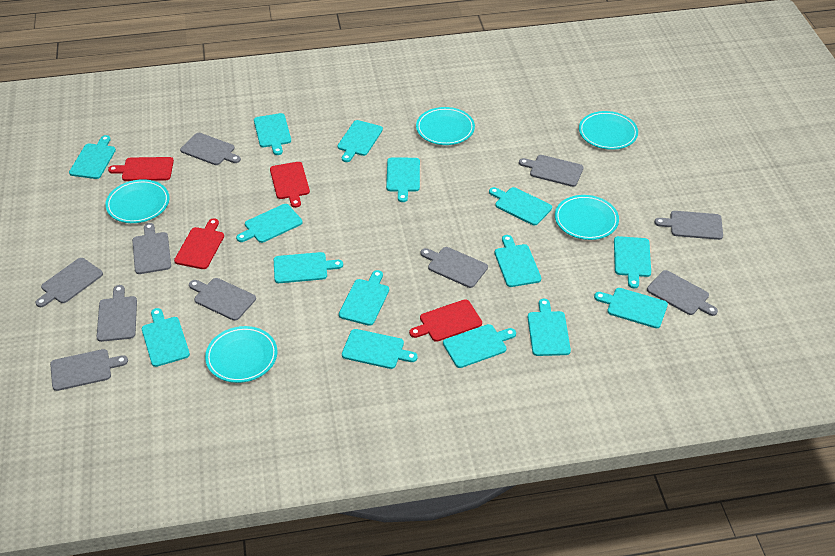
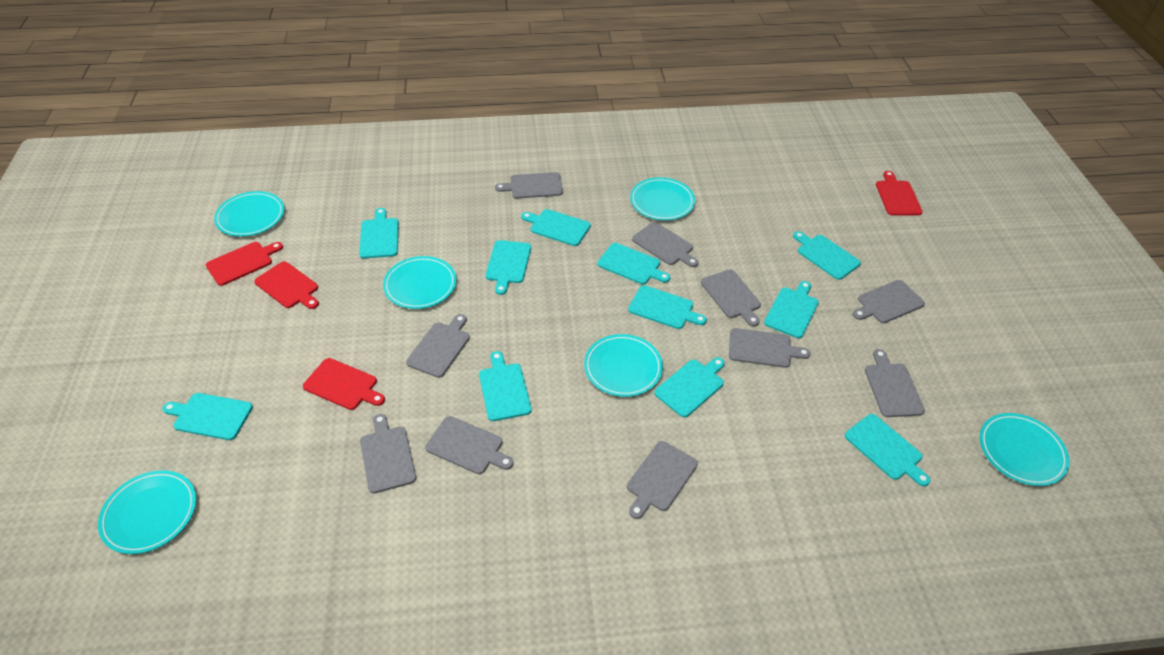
turquoise cutting board: [69,135,116,179] [142,308,190,367] [236,204,303,243] [254,113,291,155] [274,252,343,283] [338,120,383,162] [339,270,389,326] [342,329,418,369] [386,158,420,202] [443,324,516,368] [489,187,552,226] [495,235,541,287] [528,299,571,356] [594,288,668,328] [614,236,651,288] = 15 -> [162,393,253,440] [359,208,399,258] [479,351,532,421] [485,240,531,295] [521,209,591,246] [597,243,670,284] [628,285,707,329] [654,357,725,417] [764,281,819,338] [793,231,861,280] [845,414,930,486] = 11
turquoise plate: [105,179,170,223] [205,326,277,383] [416,107,475,145] [555,195,619,240] [579,111,638,150] = 5 -> [98,470,196,554] [214,191,284,237] [383,256,456,309] [584,334,663,397] [630,177,695,221] [979,413,1070,486] = 6

